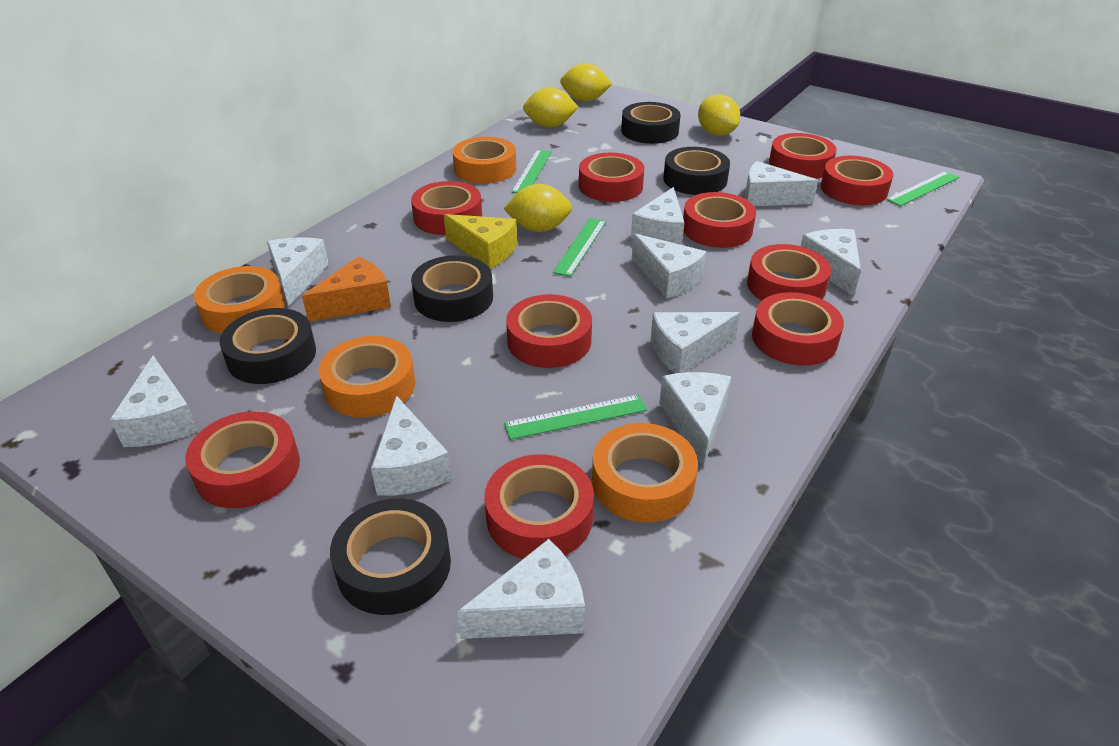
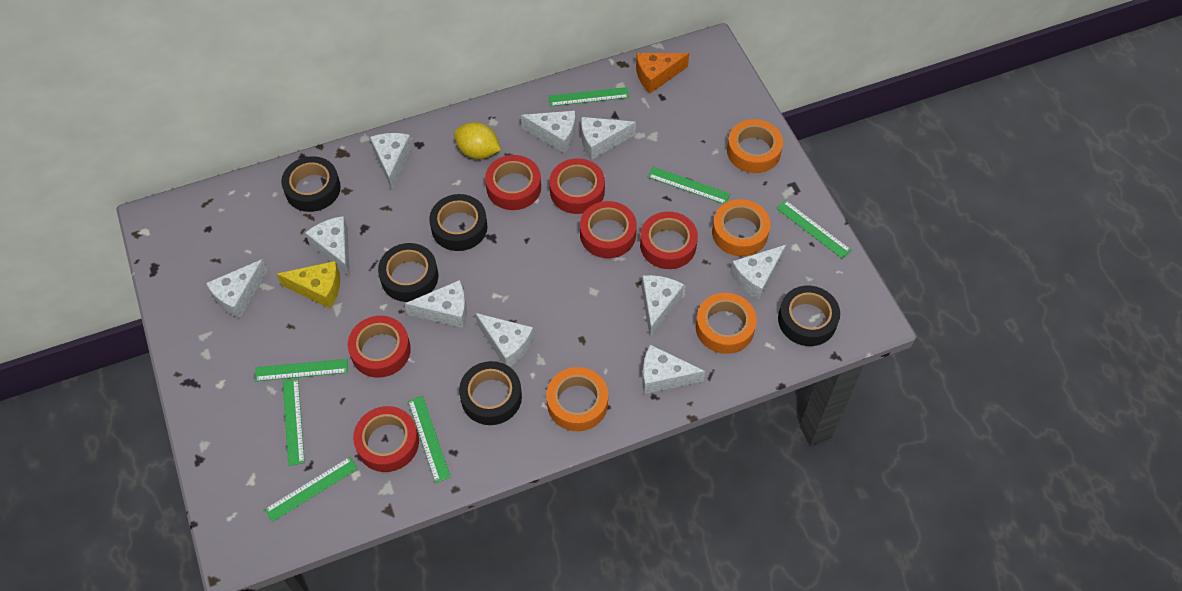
green ruler: [504,394,647,440] [512,149,552,193] [553,218,606,277] [886,171,959,206] = 4 -> [255,359,348,381] [265,457,358,522] [283,378,305,466] [408,396,451,483] [549,87,629,106] [648,167,730,204] [776,200,851,259] = 7
red tape: [185,411,300,508] [411,181,482,235] [484,454,594,559] [506,294,592,368] [579,153,644,202] [683,192,756,248] [747,244,831,300] [752,292,844,366] [769,133,836,179] [821,156,893,205] = 10 -> [348,316,411,378] [353,406,419,472] [485,155,541,210] [549,158,605,214] [580,201,637,258] [640,212,698,269] = 6
yellow lemon: [504,184,572,232] [523,87,578,127] [560,63,612,102] [698,94,740,136] = 4 -> [454,122,501,159] = 1

